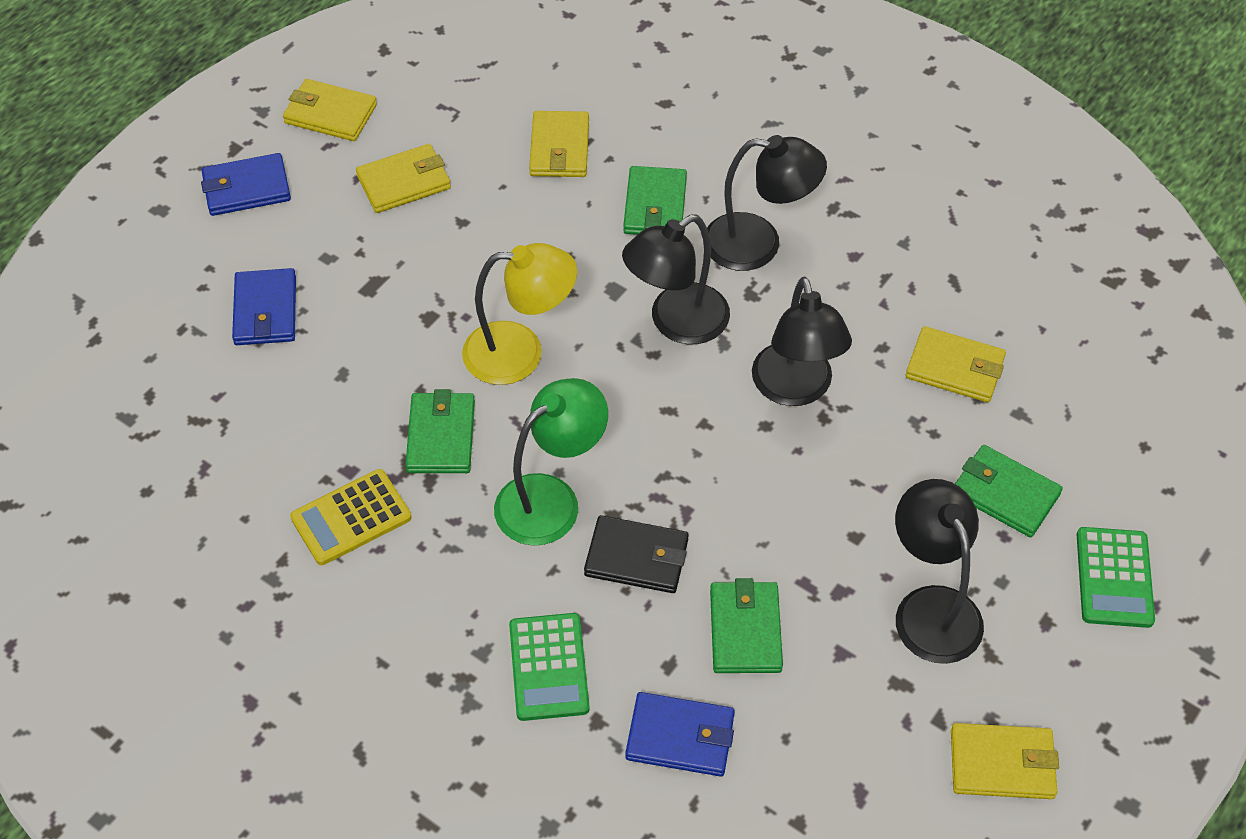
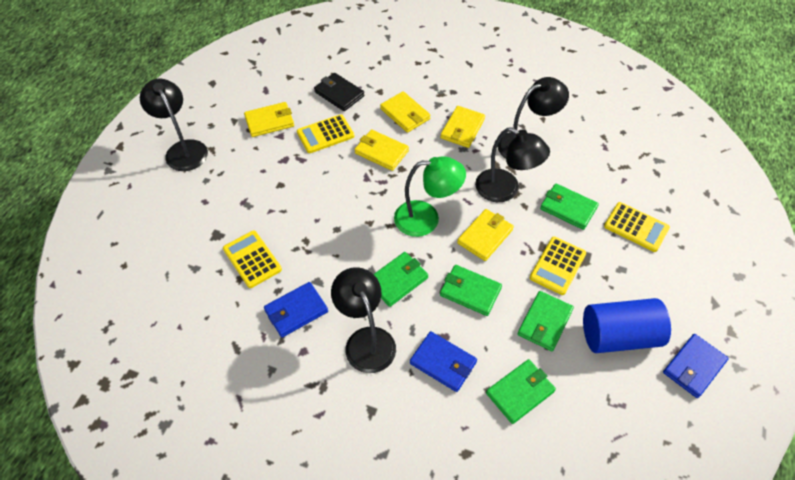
blue cylinder: none = 0 -> [583,298,671,353] = 1
green calculator: [509,613,590,721] [1077,527,1155,628] = 2 -> none = 0
green wallet: [405,389,475,473] [623,166,687,235] [710,578,783,673] [955,445,1063,537] = 4 -> [374,252,428,307] [440,265,502,316] [486,359,556,424] [518,291,574,351] [540,183,599,230] = 5
yellow calculator: [290,469,412,565] = 1 -> [223,230,282,288] [297,114,354,153] [530,237,586,295] [604,202,670,252] = 4
yellow lamp: [462,243,577,385] = 1 -> none = 0

